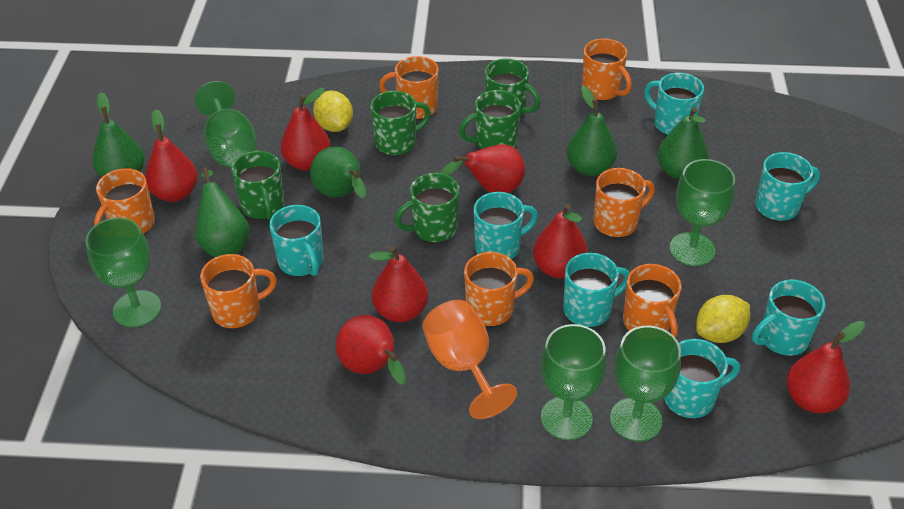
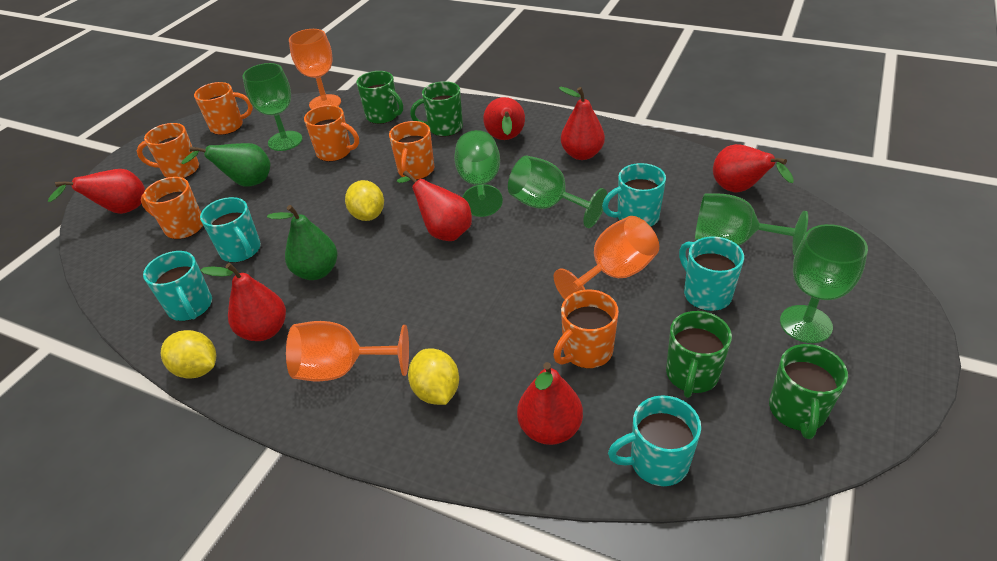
green mug: [231,151,284,220] [370,91,431,156] [395,173,460,243] [459,90,521,149] [485,59,540,117] = 5 -> [356,71,403,124] [410,81,463,137] [666,311,732,398] [769,344,848,439] = 4
green pear: [93,92,145,177] [195,167,250,257] [310,147,366,198] [567,86,617,176] [657,107,708,179] = 5 -> [181,143,270,187] [267,205,338,280] = 2
orange goblet: [422,300,517,419] = 1 -> [286,321,409,381] [289,29,341,110] [554,216,659,300] = 3
orange mug: [94,168,155,234] [200,254,277,329] [379,56,439,119] [464,252,534,326] [582,38,632,101] [594,168,655,238] [623,264,681,338] = 7 -> [137,123,199,178] [141,177,203,239] [194,82,253,135] [304,105,359,162] [389,121,434,180] [553,290,619,369] = 6
turquoise mug: [269,205,323,277] [474,192,538,259] [563,253,630,327] [644,73,704,135] [664,339,740,418] [752,280,825,356] [755,152,820,221] = 7 -> [143,251,212,321] [200,197,261,263] [602,163,666,227] [608,395,701,486] [679,236,744,311] = 5
yellow lemon: [313,91,353,132] [696,295,750,343] = 2 -> [161,330,216,379] [345,180,384,221] [408,348,459,405] = 3

